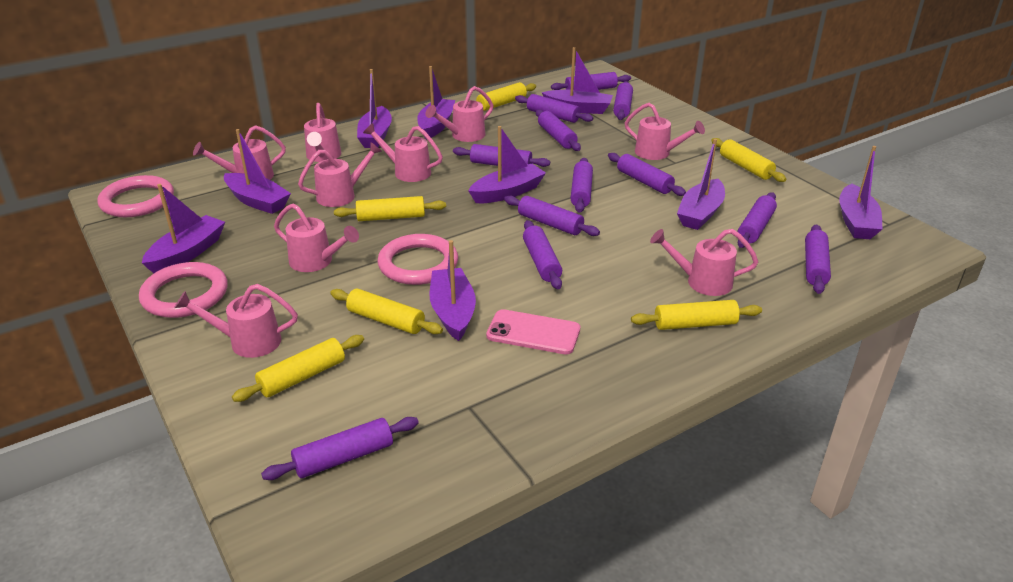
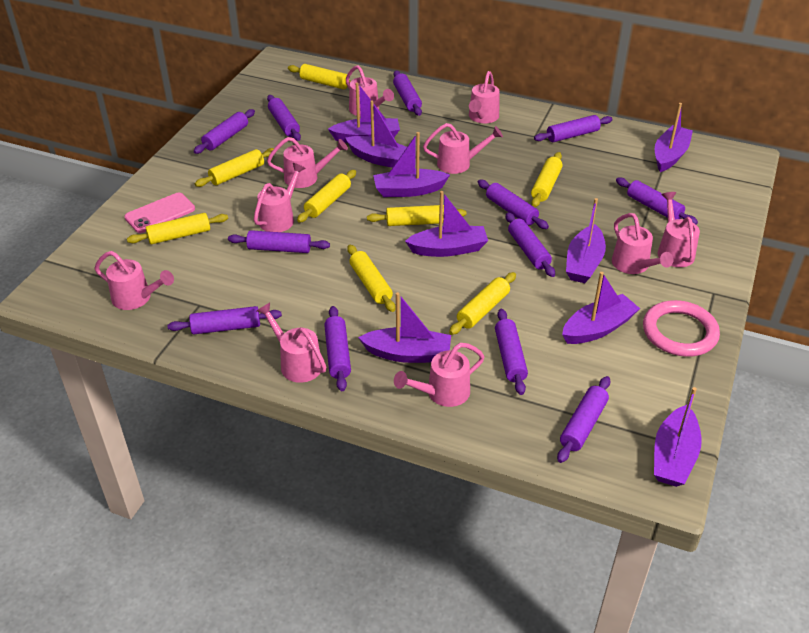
pink ring: [97,175,174,217] [139,262,228,318] [377,234,458,285] = 3 -> [643,300,720,357] = 1
pink watering can: [174,284,298,358] [193,125,286,180] [274,203,359,272] [298,142,382,207] [304,103,341,162] [363,123,443,182] [426,86,494,142] [625,103,705,160] [650,229,758,296] = 9 -> [94,251,174,310] [254,163,306,232] [257,303,326,383] [267,137,348,188] [346,65,394,116] [394,343,485,407] [423,123,503,174] [469,71,499,123] [612,213,674,274] [658,192,700,267] = 10
yellow rolling pin: [232,335,364,402] [330,289,443,334] [334,196,446,221] [476,82,536,111] [631,300,762,330] [711,138,786,182] = 6 -> [127,213,228,244] [195,148,274,187] [288,64,351,89] [297,170,356,223] [347,245,395,312] [367,205,467,226] [449,272,516,335] [531,152,563,207] = 8

